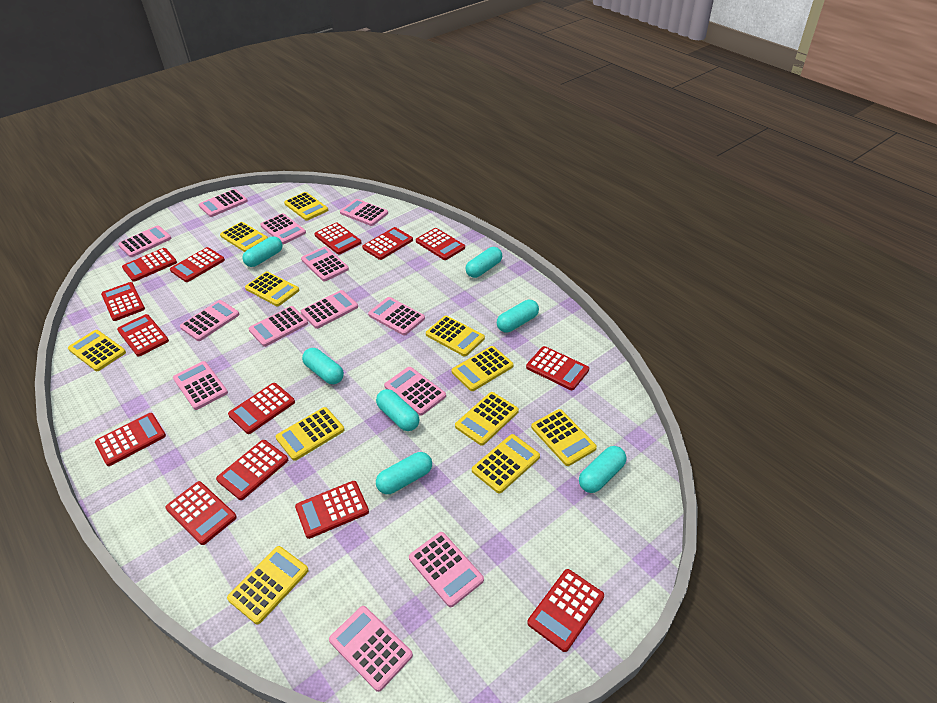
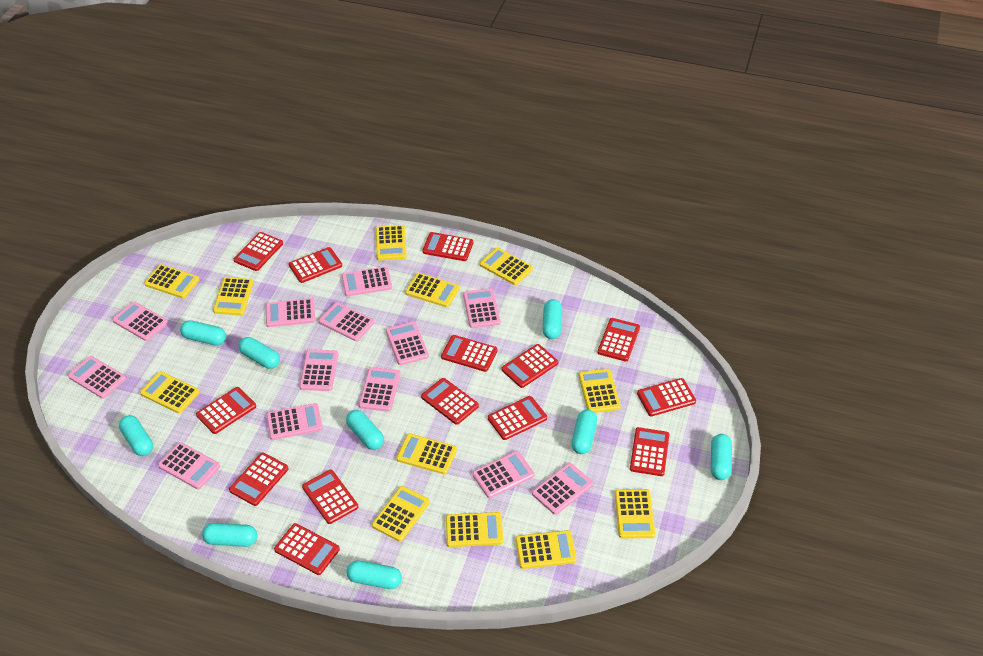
turquoise capsule: [242,237,282,267] [302,348,344,384] [376,389,419,431] [376,452,432,494] [466,247,502,278] [497,300,539,332] [579,446,626,493] = 7 -> [119,415,153,456] [180,320,226,346] [202,523,257,547] [239,337,280,369] [346,410,384,450] [346,560,402,589] [543,299,562,339] [571,409,597,454] [711,434,732,480] = 9
yellow calculator: [68,330,126,371] [220,222,268,252] [227,546,309,624] [245,271,299,306] [276,407,344,461] [284,192,328,221] [426,316,485,356] [451,346,513,391] [455,392,519,446] [472,434,540,493] [531,409,597,466] = 11 -> [140,372,200,414] [144,264,200,298] [213,277,254,315] [372,486,430,542] [376,225,407,260] [396,434,457,474] [405,273,460,307] [446,512,503,547] [480,248,533,285] [516,530,577,569] [579,369,621,413] [615,489,655,539] = 12

